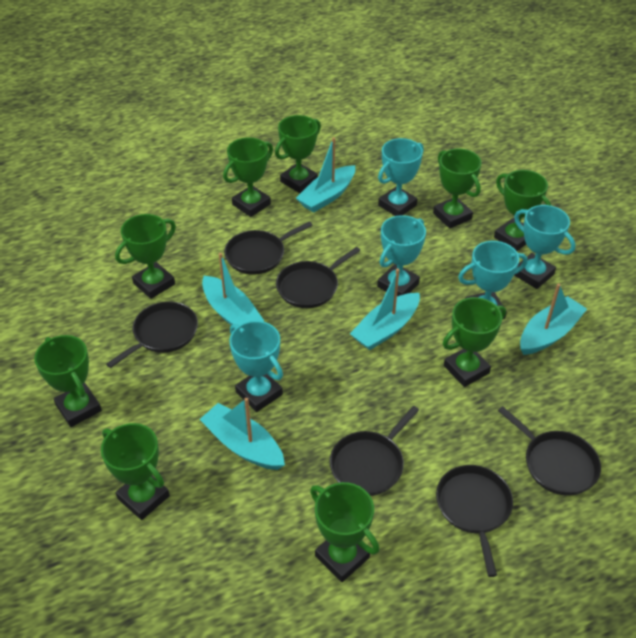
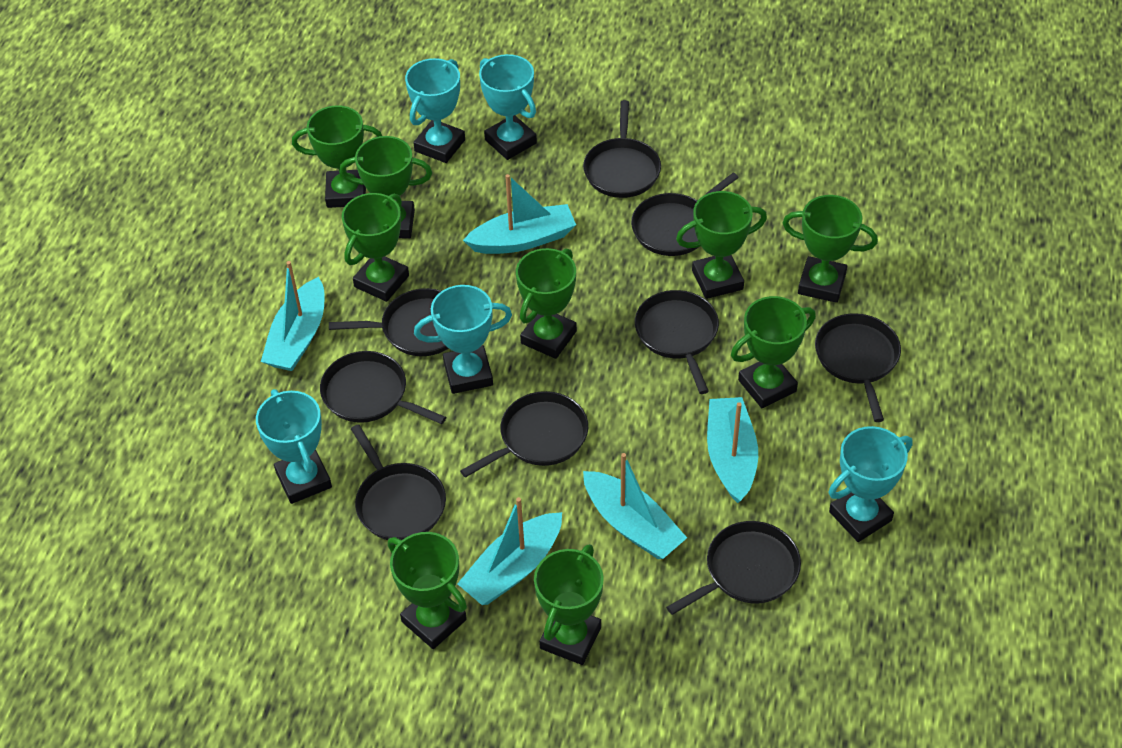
black pan: [106,301,198,368] [224,221,313,275] [276,247,360,308] [330,406,419,496] [436,465,513,577] [498,406,601,496] = 6 -> [320,351,446,424] [329,288,448,356] [351,424,446,540] [460,391,588,478] [583,100,661,198] [631,173,739,256] [635,290,719,394] [666,521,801,615] [815,313,901,422] = 9

